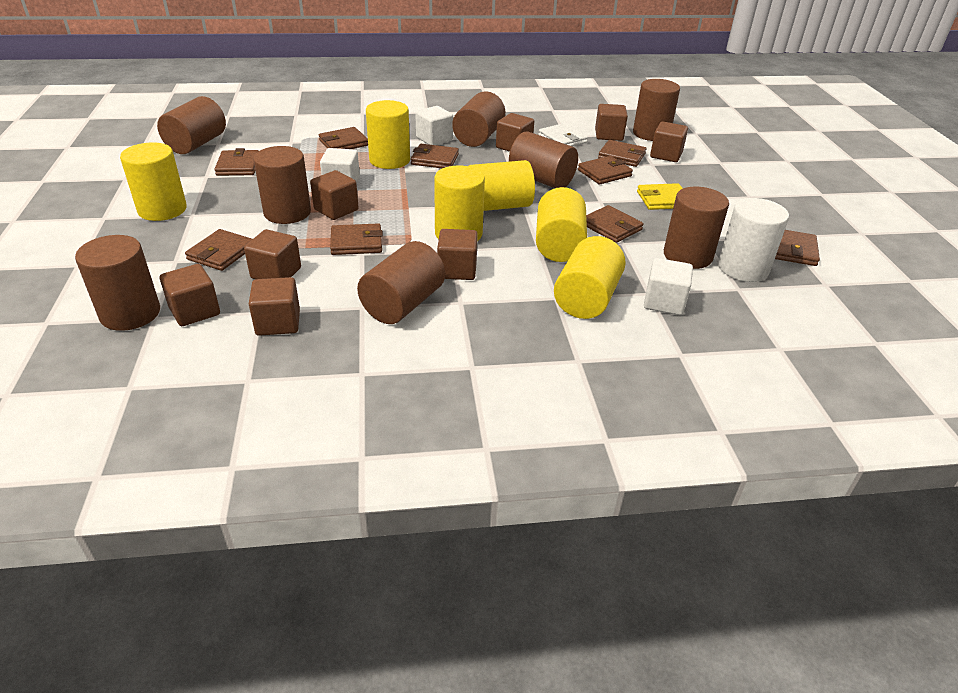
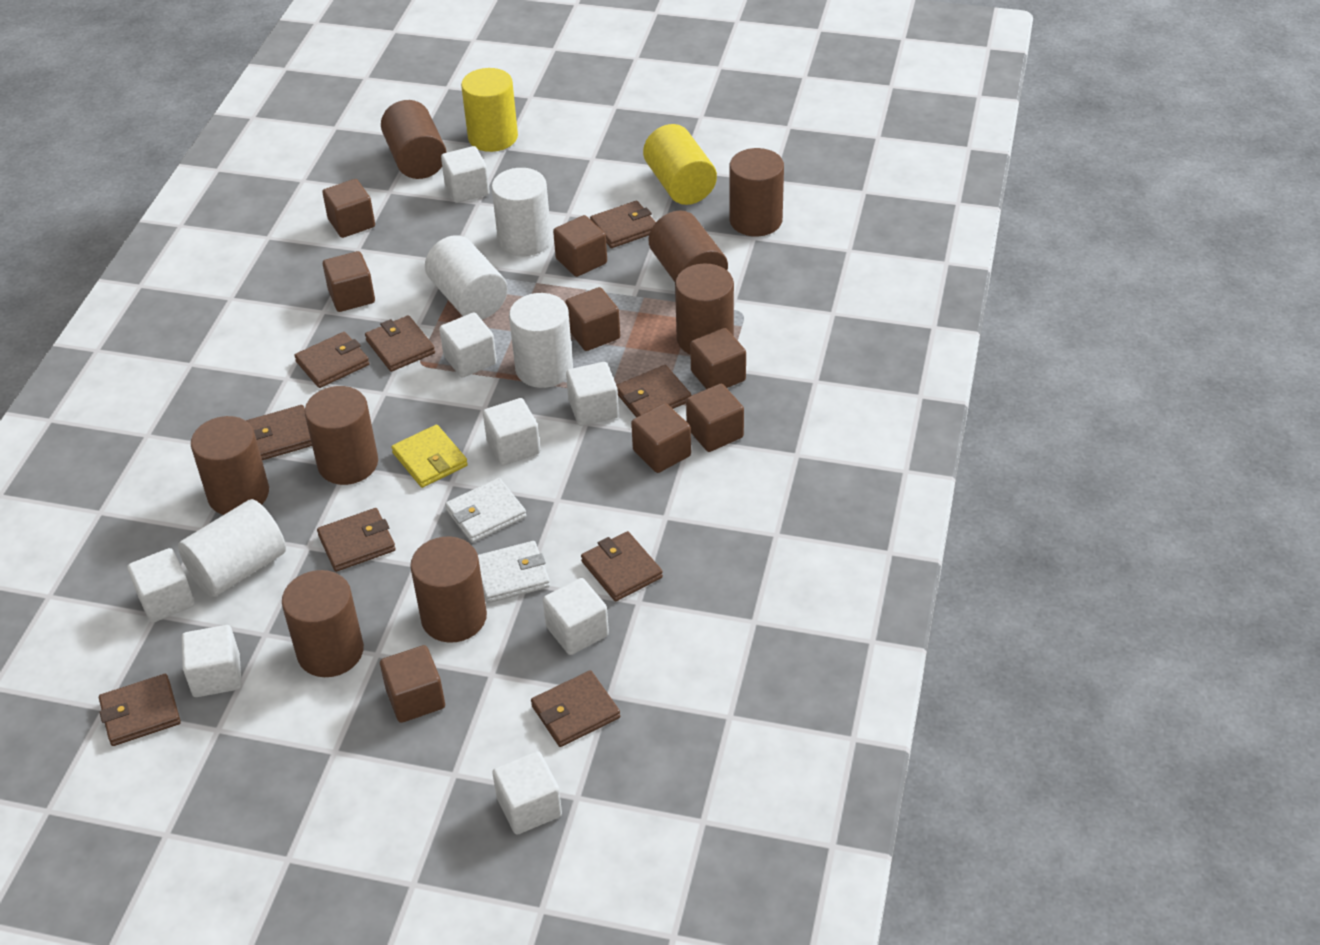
white cube: [320,148,360,184] [415,106,453,145] [644,258,693,315] = 3 -> [128,548,195,623] [182,625,242,697] [439,313,497,378] [441,146,490,203] [483,398,540,466] [492,751,562,834] [543,578,609,655] [566,362,619,426] = 8
white cylinder: [718,198,789,282] = 1 -> [178,499,286,597] [425,235,508,320] [492,168,551,256] [509,293,573,388] = 4
white wallet: [538,123,588,147] = 1 -> [445,478,526,543] [478,541,550,603] = 2
yellow cylinder: [120,142,187,221] [366,100,410,169] [434,166,485,241] [469,160,535,211] [536,187,587,262] [554,236,626,319] = 6 -> [461,68,518,152] [643,124,717,205] = 2

